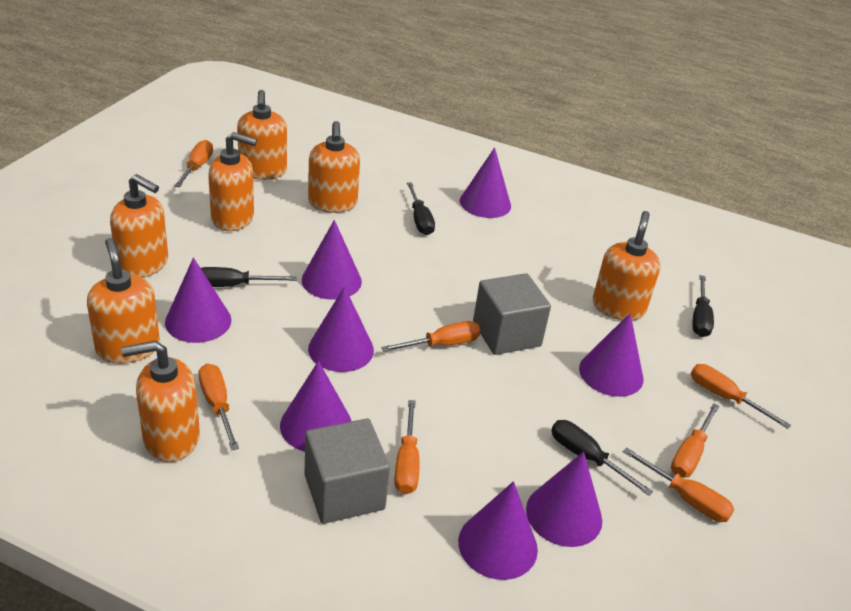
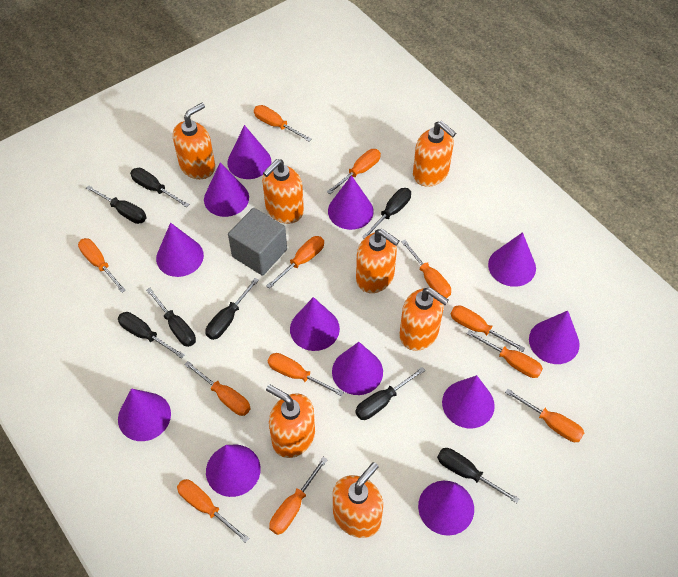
black screwdriver: [201,267,297,287] [407,182,435,235] [551,420,653,496] [693,275,714,337] = 4 -> [86,185,147,224] [118,312,185,359] [130,168,189,207] [146,288,196,347] [205,278,259,340] [355,367,425,420] [362,188,411,238] [437,448,519,503] = 8
grey cube: [305,418,390,524] [473,273,551,355] = 2 -> [228,208,287,276] = 1
orange screwdriver: [175,140,213,187] [199,364,239,450] [381,321,481,352] [395,400,419,494] [623,447,734,522] [671,403,720,478] [691,364,791,429] = 7 -> [78,238,126,293] [177,479,249,543] [184,361,251,416] [254,105,312,142] [266,236,324,289] [268,353,344,396] [269,457,328,535] [327,149,381,194] [401,240,451,298] [451,305,525,352] [467,330,543,378] [505,389,584,442] = 12
purple cone: [165,257,232,343] [280,361,351,452] [302,220,362,300] [308,287,374,372] [458,481,538,580] [460,147,511,218] [526,452,602,547] [579,313,644,397] = 8 -> [118,388,171,441] [156,223,204,277] [204,163,249,217] [206,445,261,497] [227,125,271,179] [290,297,340,351] [328,175,374,230] [332,342,383,395] [418,481,474,536] [442,375,495,428] [488,232,536,287] [529,311,580,364] = 12

